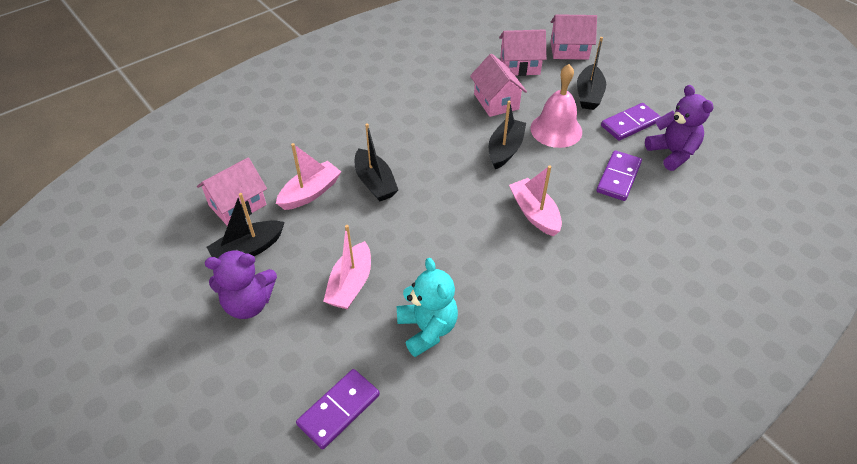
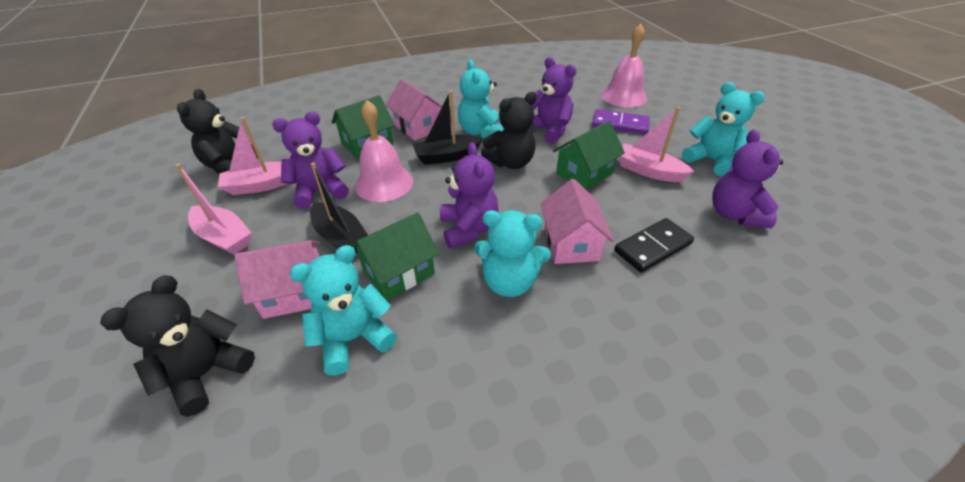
black boat: [207,193,285,258] [355,123,398,201] [489,101,526,169] [577,37,606,110] = 4 -> [310,162,368,254] [412,90,483,165] = 2
black domino: none = 0 -> [614,218,694,273] = 1
black teddy bear: none = 0 -> [100,275,255,417] [177,89,258,174] [481,92,537,169] = 3
green house: none = 0 -> [332,95,395,159] [351,212,439,300] [553,121,625,190] = 3
pink bell: [530,64,582,148] = 1 -> [355,100,413,202] [601,24,647,107] = 2
pink house: [197,158,267,226] [470,54,527,117] [499,29,546,76] [551,14,597,60] = 4 -> [234,240,321,319] [386,79,442,141] [541,179,614,264] = 3
purple domino: [296,369,380,449] [596,150,642,201] [601,103,661,141] = 3 -> [592,109,650,134] = 1
purple teddy bear: [205,249,277,319] [645,85,713,171] = 2 -> [272,111,349,209] [440,142,499,249] [532,57,577,144] [712,130,783,228] = 4
turquoise teddy bear: [397,258,458,357] = 1 -> [289,245,397,376] [458,60,504,139] [474,210,551,297] [682,82,765,176] = 4

